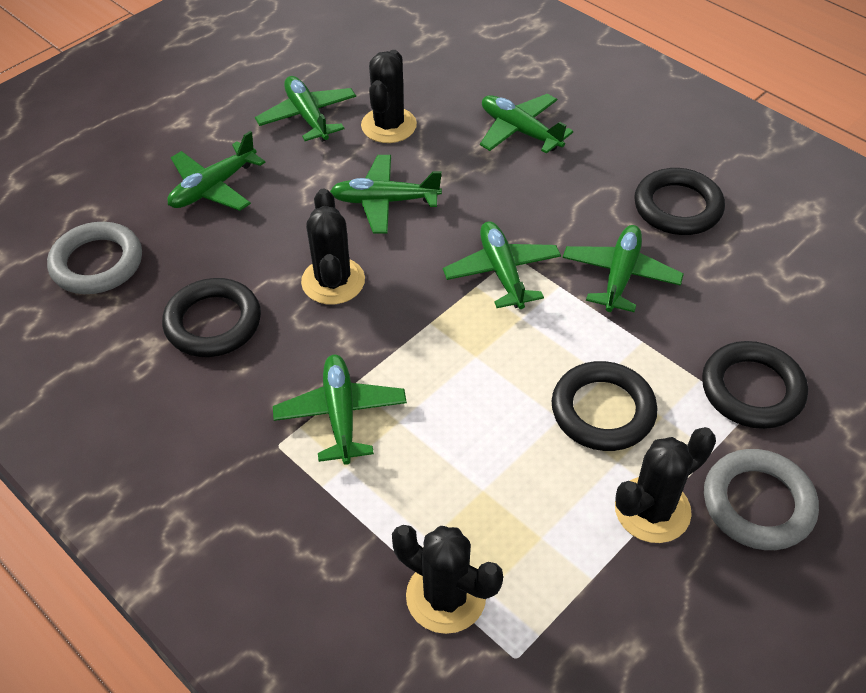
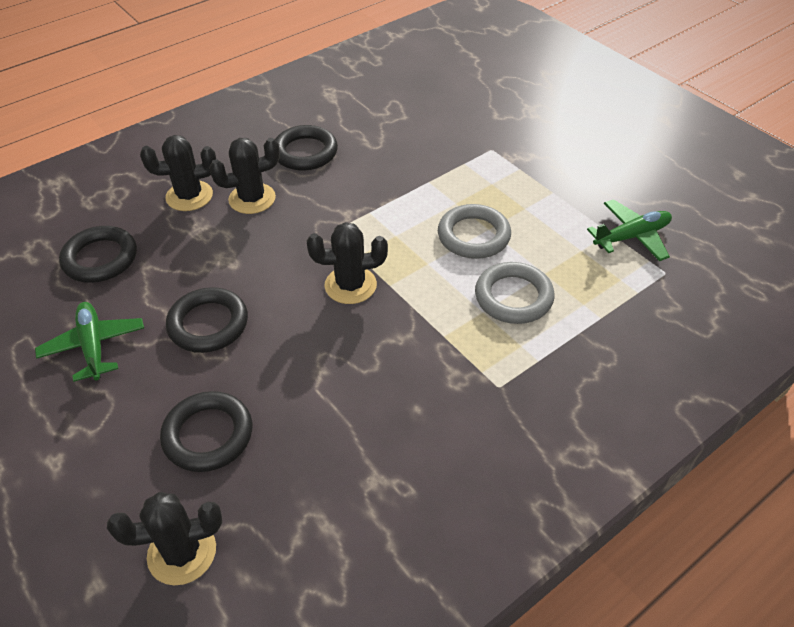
green plane: [167,131,265,211] [255,76,356,142] [273,355,407,465] [330,155,442,234] [443,221,561,309] [480,94,573,154] [563,225,684,312] = 7 -> [35,302,144,382] [587,199,672,261] = 2

